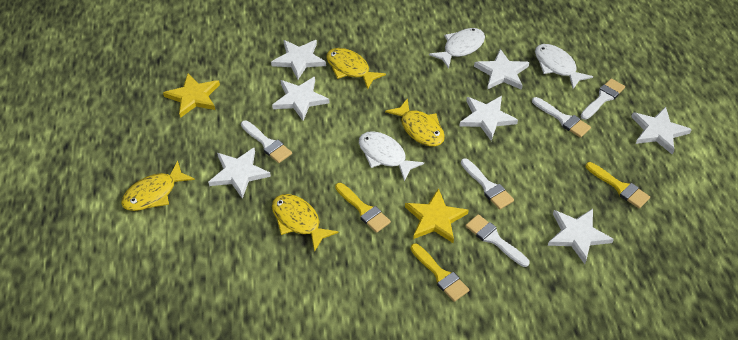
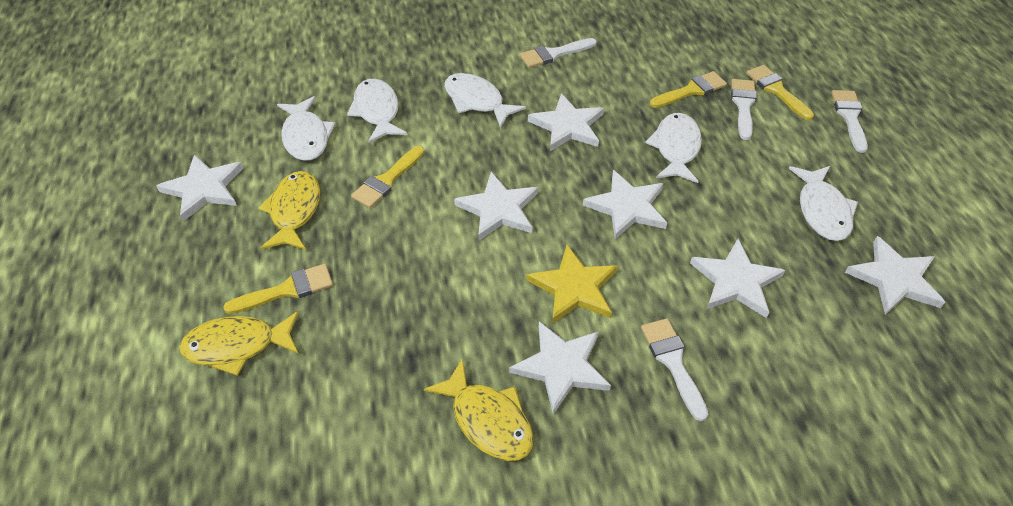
white brush: [241,121,292,163] [461,158,514,210] [465,214,529,267] [532,97,591,138] [581,78,625,120] = 5 -> [520,38,597,68] [641,318,708,421] [731,79,757,140] [831,90,868,153] = 4
white fish: [359,131,424,182] [429,28,485,69] [535,44,593,89] = 3 -> [277,96,336,161] [347,79,407,144] [444,73,526,128] [645,113,702,183] [789,166,858,241] = 5
yellow brush: [335,183,391,233] [411,244,469,302] [585,162,650,209] = 3 -> [223,264,333,314] [351,146,424,208] [650,71,727,108] [746,65,814,120] = 4
yellow fish: [121,161,195,211] [272,194,338,252] [326,48,386,89] [385,98,445,146] = 4 -> [179,311,299,376] [258,171,320,250] [424,358,534,461] = 3
yellow star: [163,73,220,118] [405,188,469,243] = 2 -> [526,245,618,324] = 1

